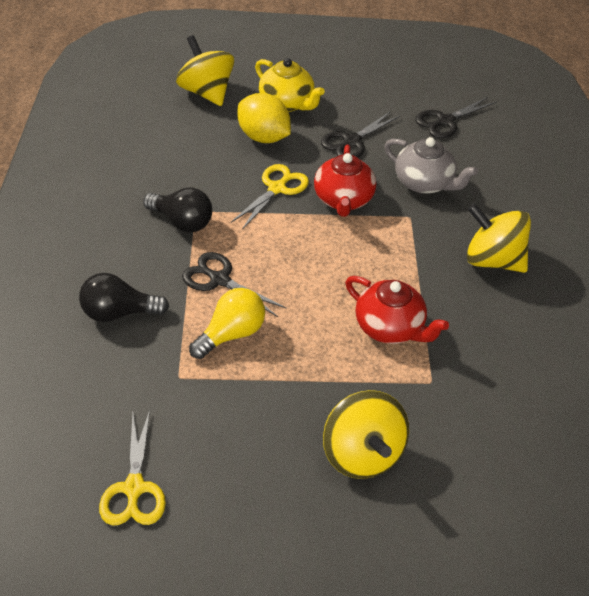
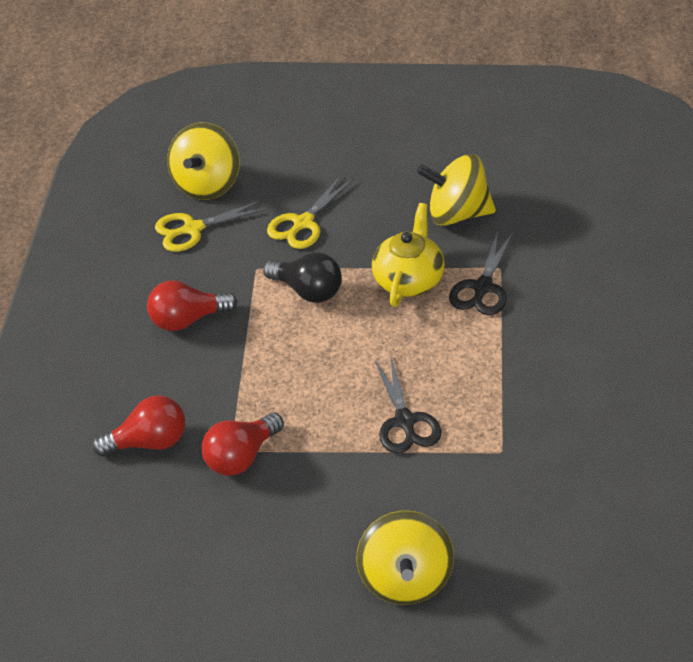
black light bulb: [79,273,169,322] [143,187,212,232] = 2 -> [263,252,342,303] = 1
black scissors: [182,252,287,317] [321,111,400,158] [415,97,497,138] = 3 -> [374,357,441,454] [449,232,513,315] = 2
grey teapot: [384,137,478,194] = 1 -> none = 0
red light bulb: none = 0 -> [92,395,185,457] [147,280,238,331] [202,413,284,476] = 3
red teapot: [314,145,376,217] [345,276,449,344] = 2 -> none = 0
yellow lemon: [237,93,291,143] = 1 -> none = 0
yellow light bulb: [189,288,265,359] = 1 -> none = 0

